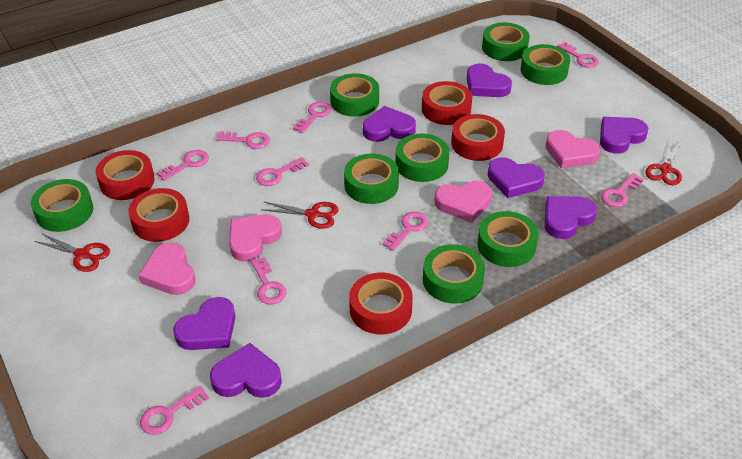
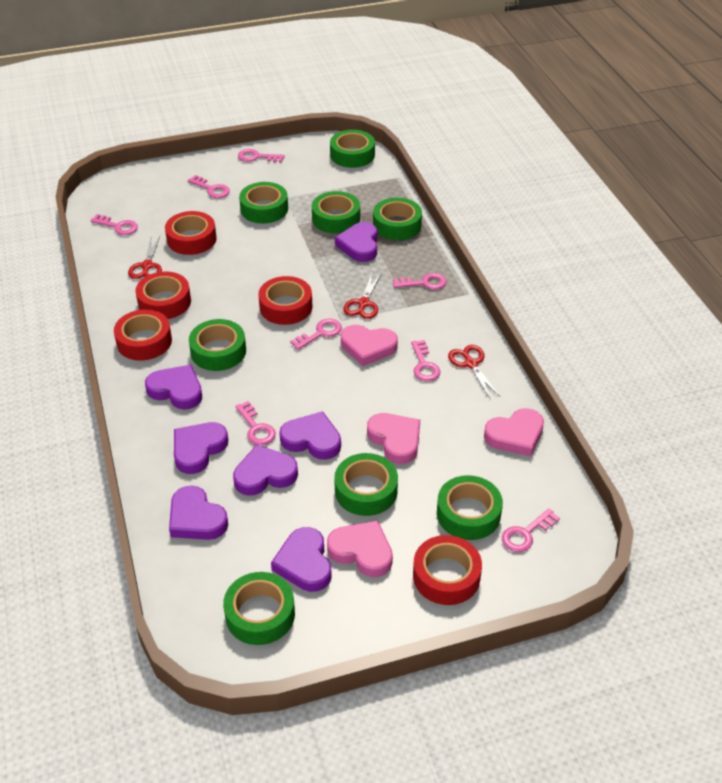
pink key: [140,386,209,435] [157,150,209,181] [216,131,270,149] [251,257,286,304] [256,157,309,186] [293,102,332,133] [382,212,428,251] [557,42,599,68] [601,173,644,207] = 9 -> [90,214,138,235] [188,175,230,198] [235,401,276,445] [238,149,285,162] [290,319,342,350] [393,273,447,290] [411,340,440,381] [502,509,560,552] = 8

